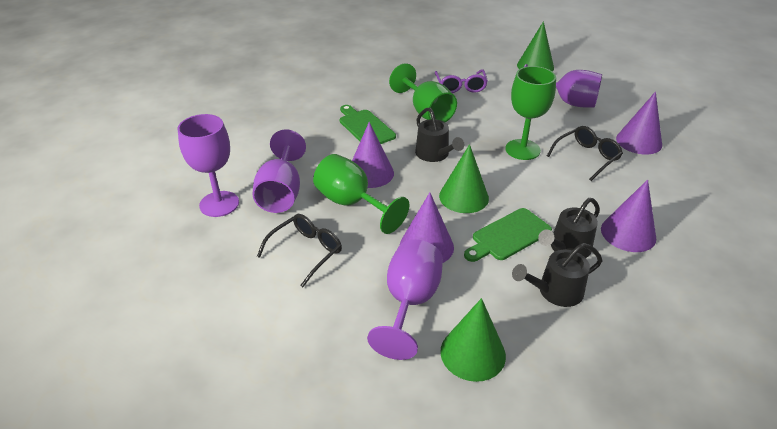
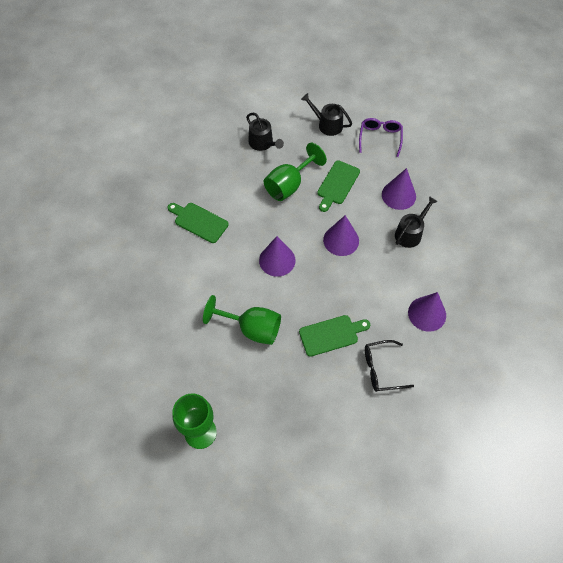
black glasses: [257,214,342,287] [547,126,623,181] = 2 -> [365,340,414,392] = 1
green cone: [439,144,489,213] [440,298,506,382] [517,21,554,72] = 3 -> none = 0
green cutting board: [340,105,396,144] [464,208,552,262] = 2 -> [168,203,229,243] [299,315,370,357] [317,160,360,212] = 3
purple goblet: [178,114,239,217] [252,130,306,213] [367,239,443,360] [524,64,602,108] = 4 -> none = 0

